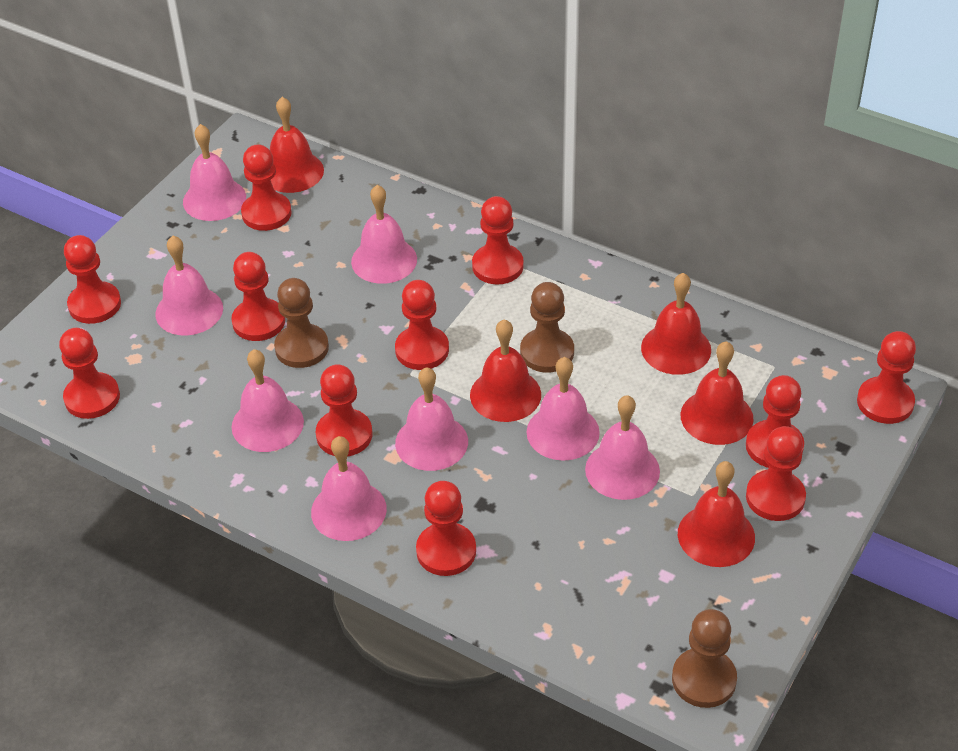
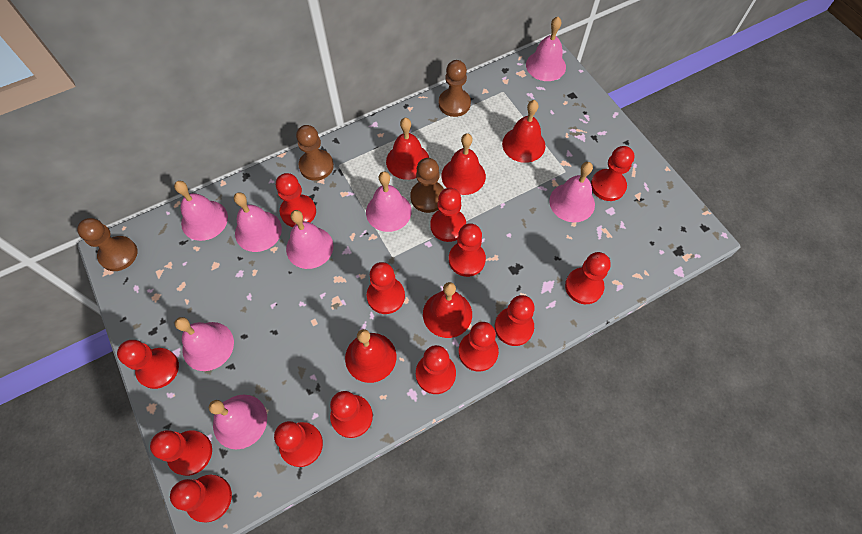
brown pawn: [274,278,329,368] [520,282,574,373] [672,609,737,708] = 3 -> [77,218,138,271] [296,125,334,181] [410,158,444,213] [439,60,471,117] = 4
red pawn: [59,328,120,419] [64,235,121,324] [231,252,285,341] [241,145,292,231] [316,364,372,457] [395,280,449,370] [416,481,476,576] [472,196,524,284] [746,375,804,468] [746,426,806,521] [857,331,916,424] = 11 -> [117,340,179,389] [150,430,212,476] [170,475,232,522] [274,421,323,467] [276,173,316,227] [330,391,373,438] [367,262,405,314] [416,345,456,394] [430,188,466,242] [449,223,486,277] [459,322,499,372] [495,295,535,346] [565,252,611,304] [591,146,635,201] = 14

